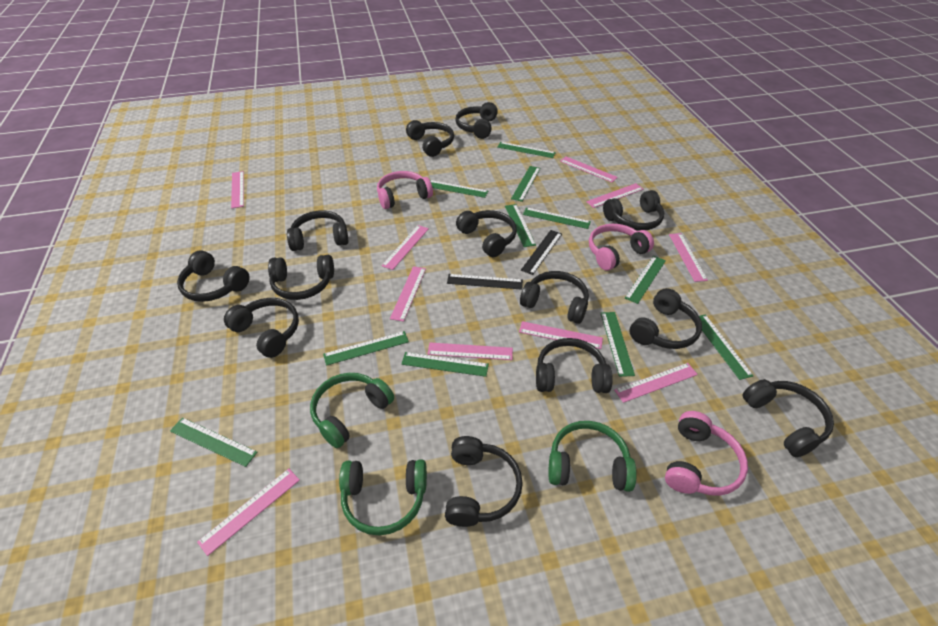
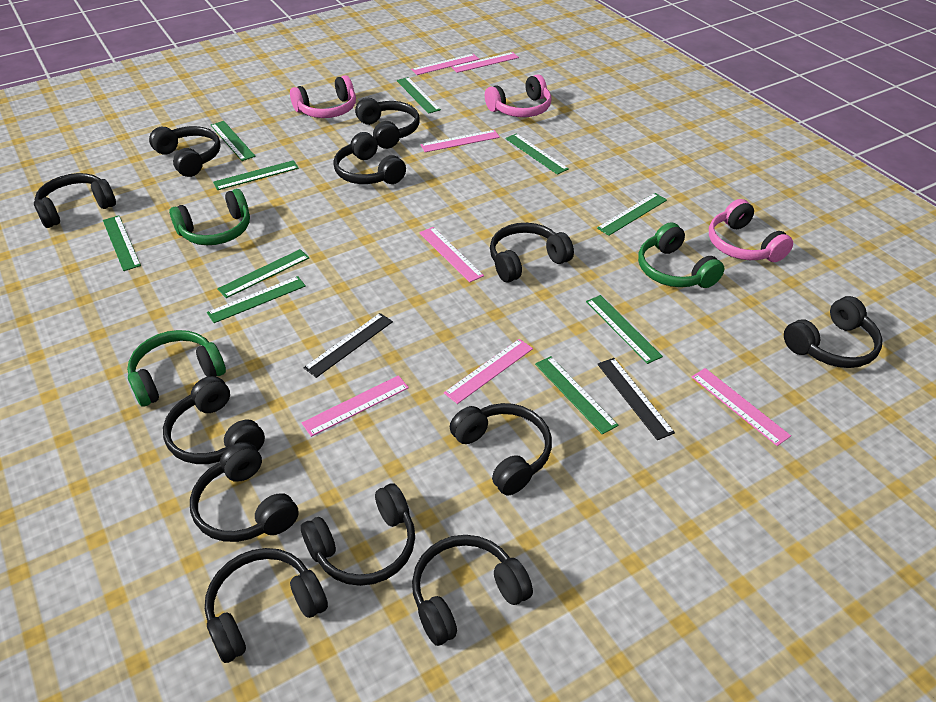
black headphones: [177,250,250,302] [224,298,299,358] [268,255,334,300] [287,210,348,251] [406,120,454,157] [445,436,523,527] [455,102,498,139] [456,210,517,257] [520,271,589,324] [536,338,613,393] [603,190,664,231] [629,288,702,349] [743,379,834,457] = 13 -> [34,173,116,228] [149,126,221,177] [163,376,265,464] [190,442,299,542] [205,548,328,663] [301,483,415,586] [333,132,406,184] [355,98,420,149] [412,535,533,646] [450,403,552,495] [490,223,574,282] [784,296,882,368] = 12
green ruler: [170,418,257,467] [323,331,409,366] [401,352,489,377] [430,180,488,198] [497,142,556,158] [505,204,536,247] [511,166,540,202] [523,207,591,229] [601,312,635,377] [625,256,666,304] [699,314,753,380] = 11 -> [103,216,141,271] [207,276,306,323] [211,121,256,161] [213,160,299,190] [217,249,309,298] [397,77,441,114] [505,133,569,175] [535,356,618,434] [586,295,663,364] [597,193,667,236] = 10
pink ruler: [197,469,300,556] [231,171,244,209] [381,225,429,270] [390,266,426,322] [428,343,513,360] [519,321,603,349] [560,157,618,182] [586,183,643,208] [614,363,698,403] [669,233,708,282] = 10 -> [302,375,409,437] [411,54,479,75] [419,227,484,283] [420,130,500,152] [444,339,533,404] [451,52,519,73] [692,368,791,446] = 7

